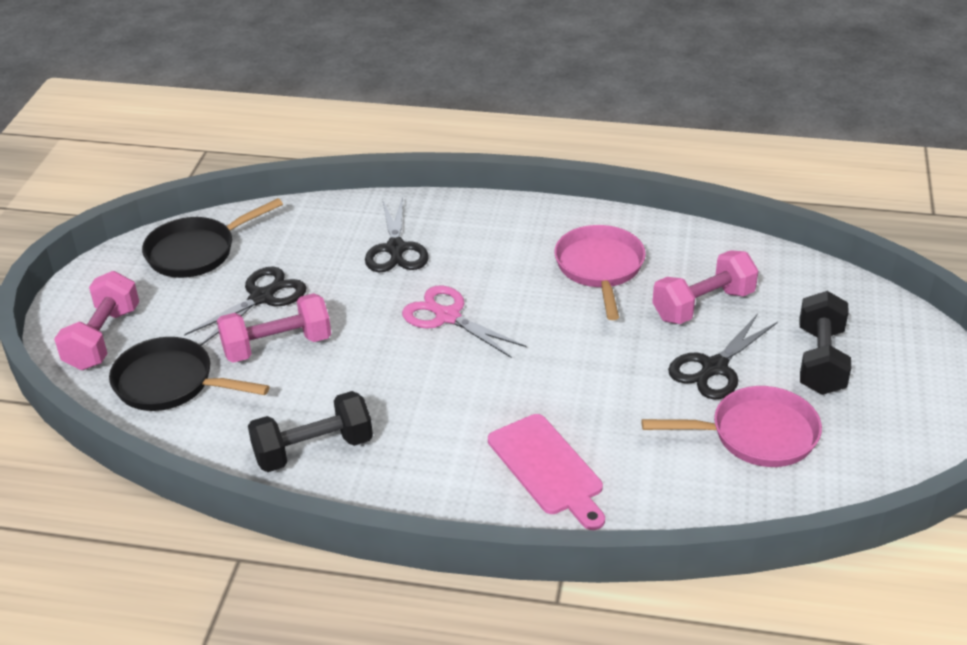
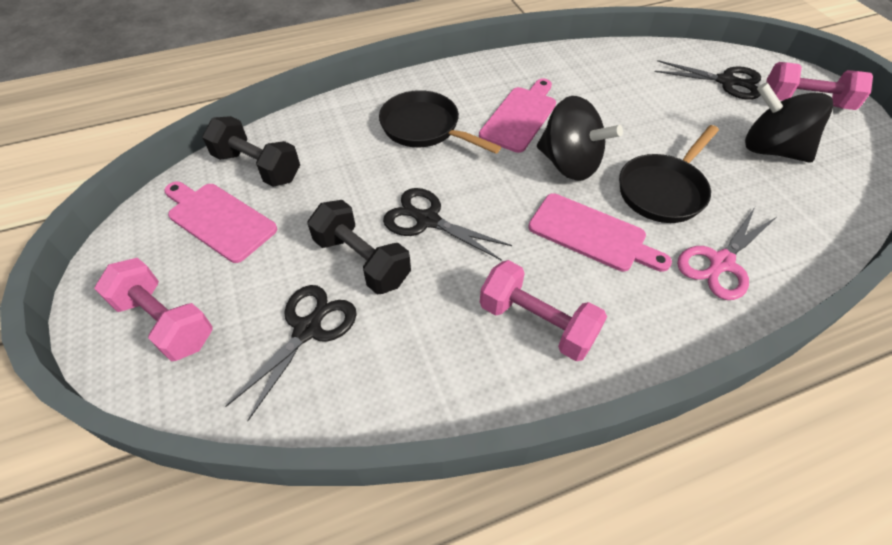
black spinning top: none = 0 -> [537,96,623,181] [745,82,833,163] = 2
pink cutting board: [488,414,605,530] = 1 -> [164,182,277,263] [479,78,556,153] [528,193,672,272] = 3
pink pan: [555,225,646,320] [641,386,822,467] = 2 -> none = 0

